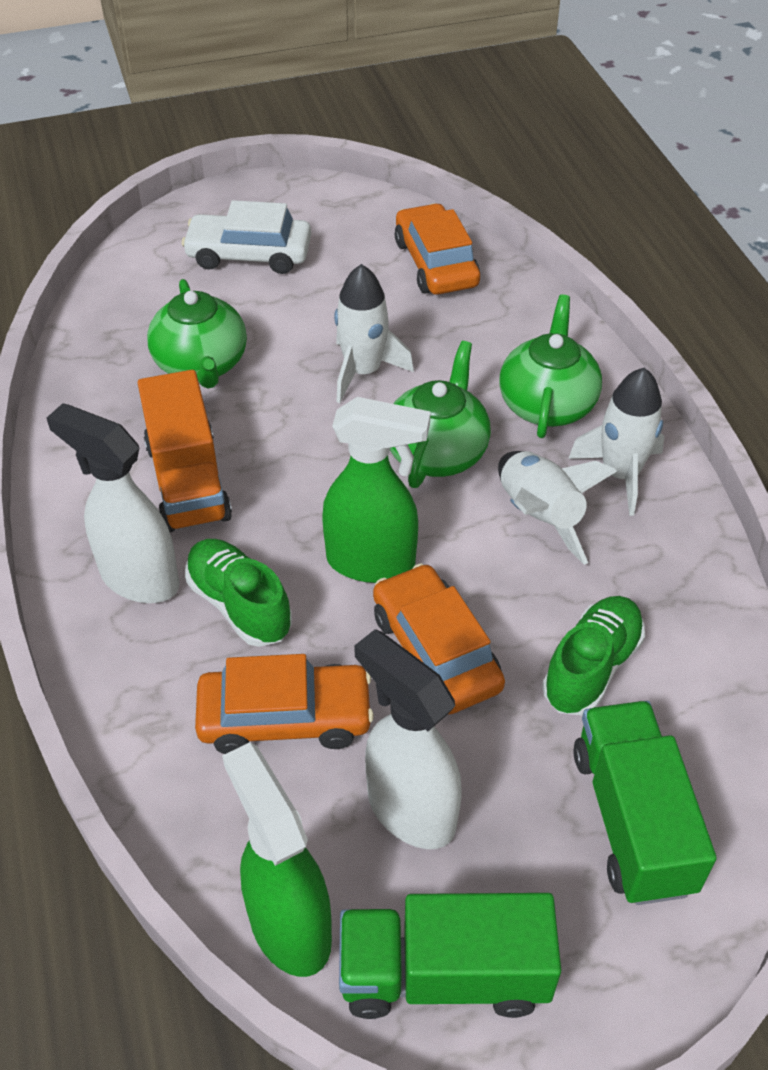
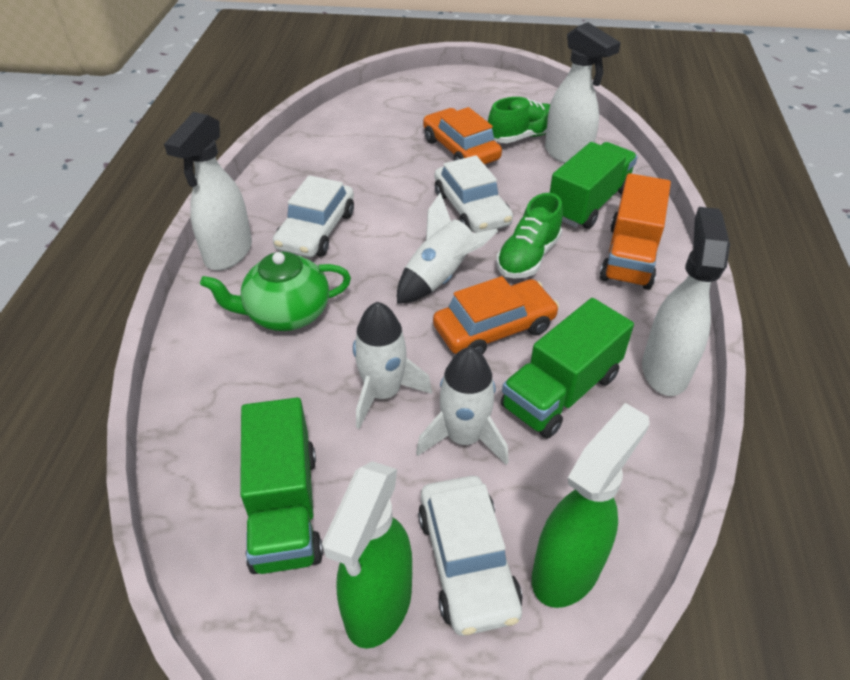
green teapot: [147,279,247,389] [390,341,491,488] [499,295,602,438] = 3 -> [200,252,351,331] = 1
green truck: [339,893,561,1019] [573,701,716,905] = 2 -> [240,398,323,574] [501,298,634,439] [550,142,638,229] = 3
orange car: [195,654,374,754] [373,563,505,715] [395,203,480,295] = 3 -> [423,107,502,165] [433,276,559,354] = 2
white car: [182,200,311,274] = 1 -> [273,175,354,257] [418,476,522,636] [434,155,513,233] = 3
white spray bottle: [47,403,180,603] [354,629,462,849] = 2 -> [164,112,252,270] [545,22,621,164] [642,207,730,396] = 3

